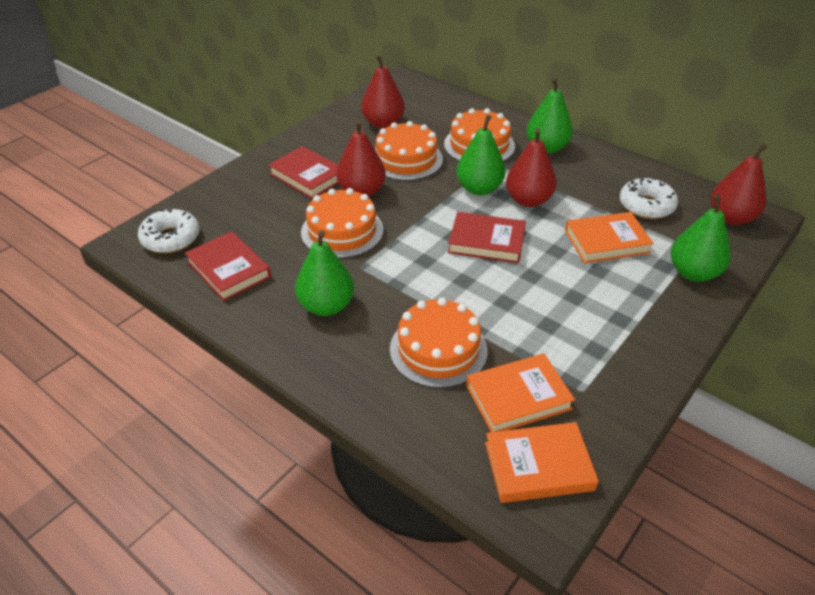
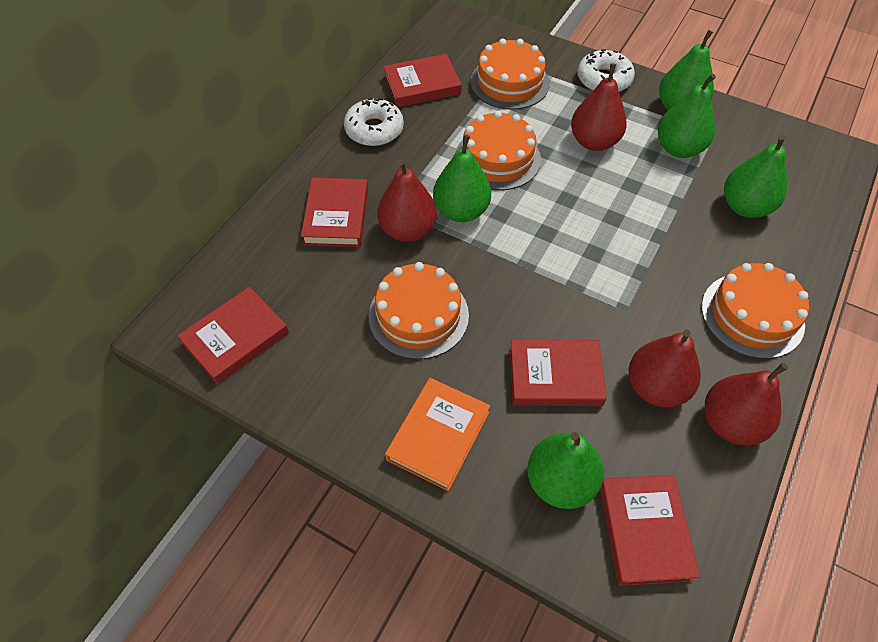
green pear: [295,230,354,316] [456,115,506,195] [526,78,573,154] [671,195,731,282] = 4 -> [433,135,491,222] [527,432,604,509] [658,74,716,158] [659,30,714,111] [724,135,787,218] = 5
orange book: [466,353,575,432] [485,422,599,503] [565,212,654,263] = 3 -> [385,378,490,491] = 1
red book: [185,231,271,301] [268,146,338,199] [448,212,526,263] = 3 -> [177,287,289,385] [301,178,368,247] [383,54,461,107] [510,340,607,406] [600,475,700,586] = 5

